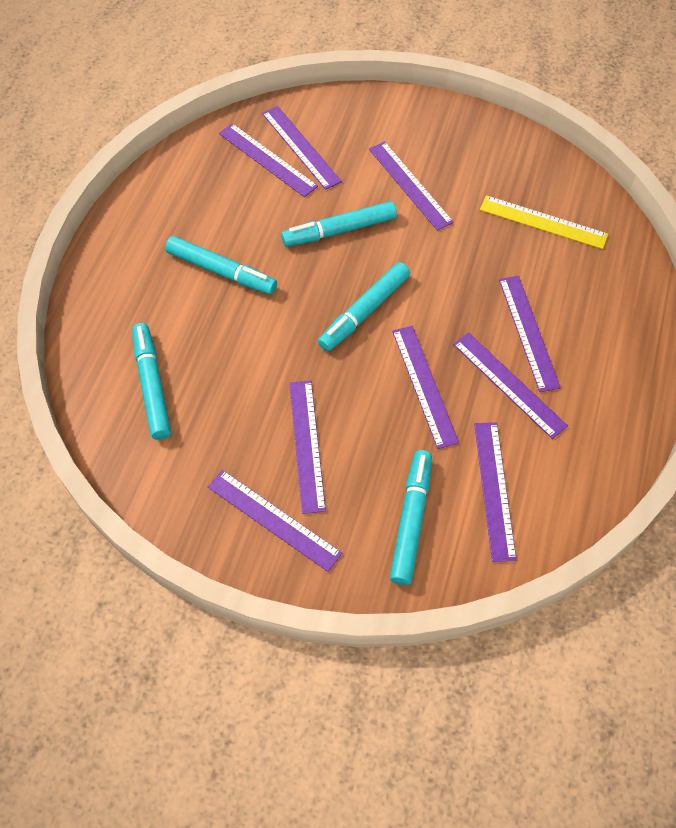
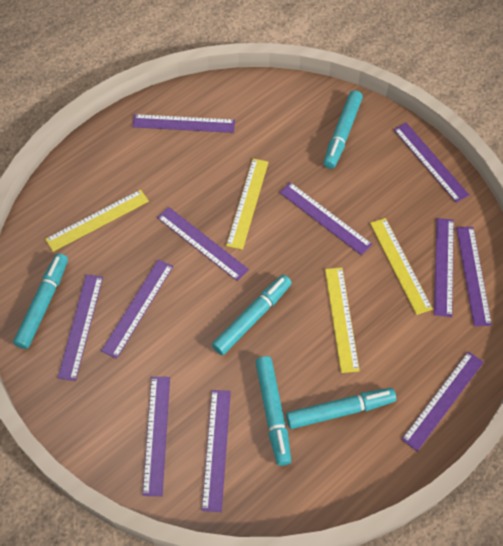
purple ruler: [208,470,342,572] [219,123,318,197] [262,106,342,190] [289,381,326,514] [369,141,454,231] [392,326,459,449] [453,332,568,439] [474,422,517,562] [499,276,561,392] = 9 -> [58,274,103,381] [101,259,173,359] [132,114,235,133] [142,377,170,496] [157,207,249,281] [202,390,231,512] [279,182,372,255] [393,123,469,203] [401,351,484,451] [434,218,454,317] [456,227,492,326] = 11
yellow ruler: [480,195,608,249] = 1 -> [45,189,149,252] [226,159,269,250] [325,268,360,373] [370,218,433,315] = 4

